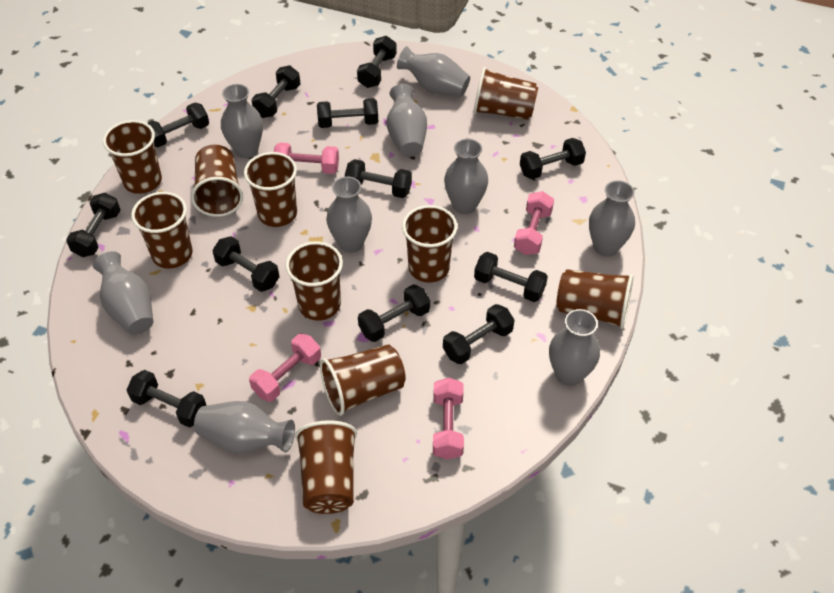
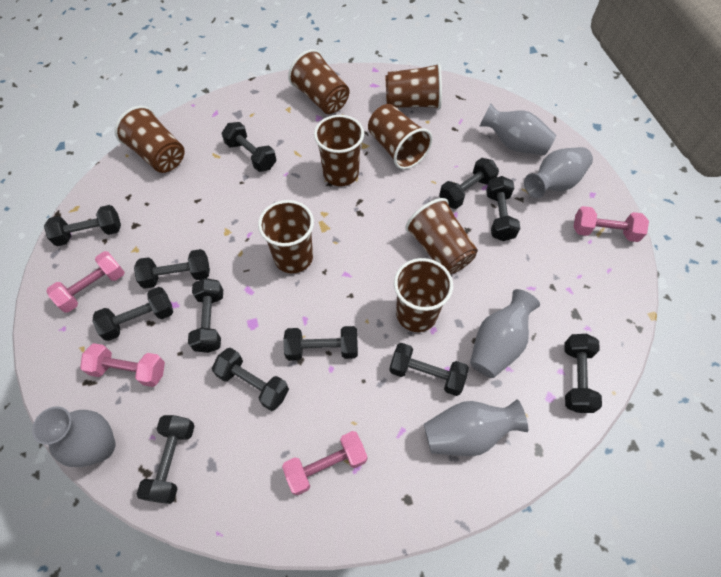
brown cup: [103,120,162,194] [131,192,193,269] [191,145,243,217] [244,152,297,227] [285,242,343,320] [295,420,357,514] [320,345,405,416] [402,205,457,283] [474,67,538,120] [556,269,633,329] = 10 -> [115,106,185,173] [258,200,314,273] [288,49,350,114] [314,115,364,186] [368,104,432,169] [386,63,442,109] [394,258,453,332] [405,198,478,274] = 8
grey vase: [93,251,153,335] [194,401,295,454] [221,84,263,158] [326,177,372,253] [387,84,427,157] [397,46,470,96] [444,139,488,214] [549,309,600,386] [589,180,635,257] = 9 -> [32,406,115,467] [424,399,528,456] [470,289,540,378] [479,104,556,155] [524,147,593,198] = 5

